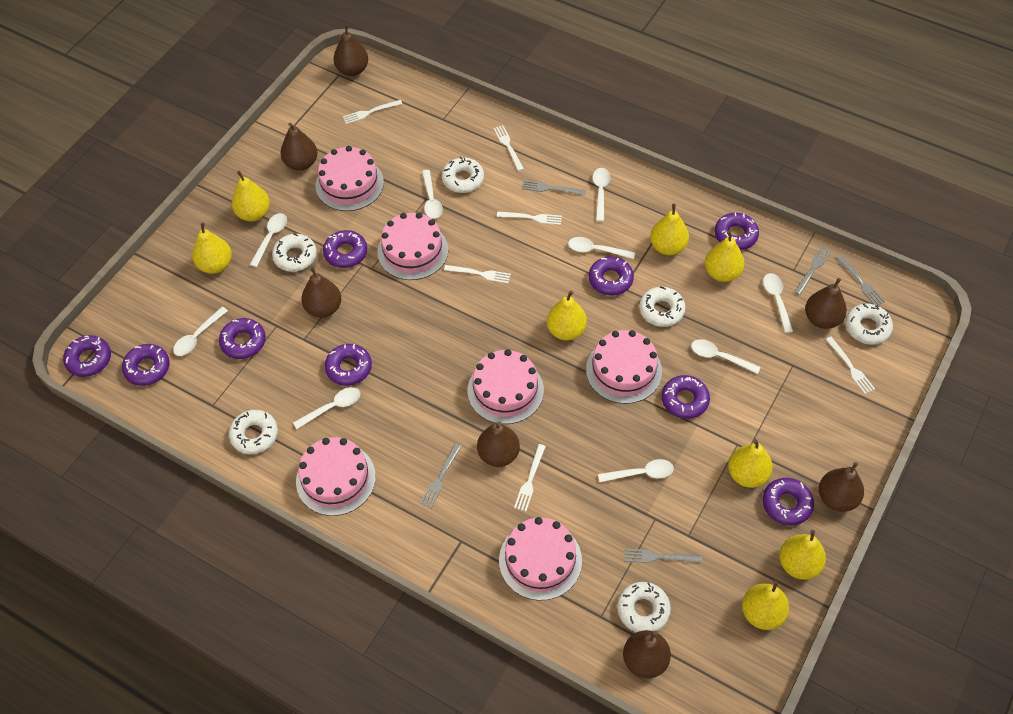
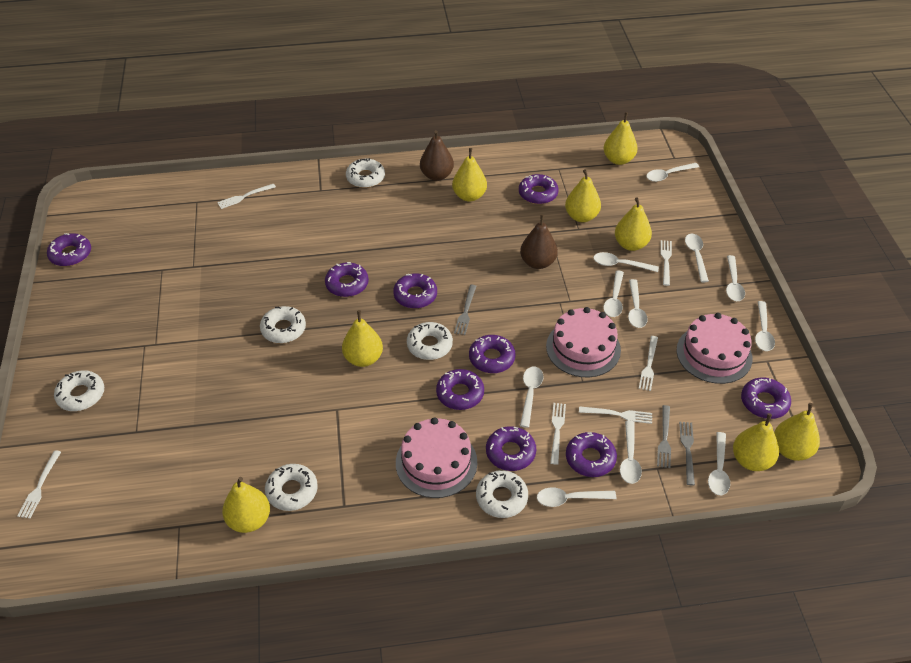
brown pear: [280,123,317,171] [301,267,341,318] [333,24,368,76] [477,422,520,467] [623,630,671,678] [805,278,847,329] [819,462,864,512] = 7 -> [420,130,454,181] [520,214,558,269] = 2
grey fork: [420,443,462,508] [522,180,586,195] [624,549,702,563] [794,246,832,295] [836,254,885,305] = 5 -> [454,285,476,335] [657,405,671,468] [679,422,695,485] = 3
pink cake: [296,437,376,516] [316,146,384,211] [377,212,448,280] [467,349,544,424] [499,517,582,601] [586,330,662,404] = 6 -> [396,417,477,498] [546,307,621,377] [677,313,752,384] = 3
white spoon: [173,307,228,356] [250,213,287,267] [293,387,360,429] [422,170,443,219] [568,237,635,259] [592,168,611,222] [598,459,674,482] [691,339,761,374] [763,273,793,333] = 9 -> [520,367,543,428] [537,487,616,507] [593,252,659,272] [603,271,624,317] [620,421,642,484] [628,279,648,328] [646,163,699,182] [685,234,709,282] [708,432,730,495] [726,255,745,301] [755,301,775,351] = 11

